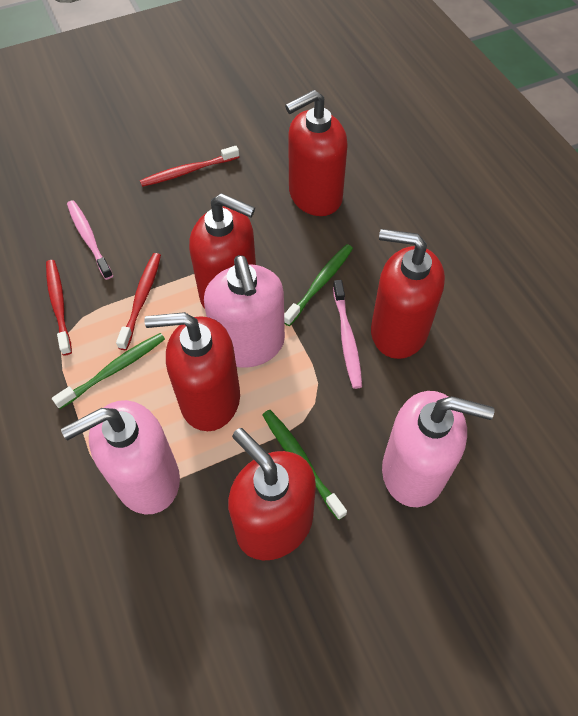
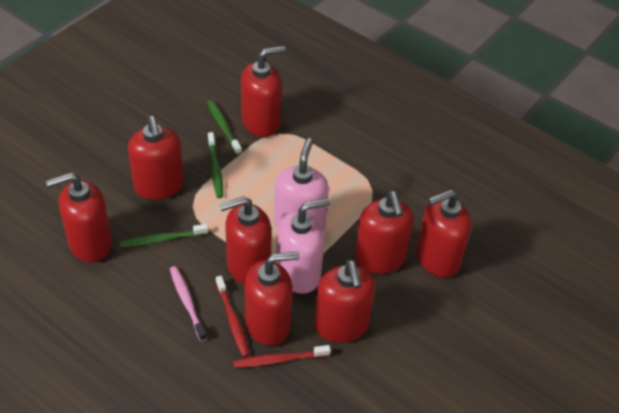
pink soap dispenser: [61,400,180,515] [204,255,285,368] [382,391,495,507] = 3 -> [274,138,329,231] [276,198,330,294] = 2
pink toothbrush: [67,200,113,280] [333,280,362,389] = 2 -> [170,266,207,341] = 1
red soap dispenser: [144,312,240,431] [189,193,256,309] [228,428,316,560] [285,90,348,216] [371,229,445,359] = 5 -> [46,172,112,263] [128,116,184,200] [219,196,272,285] [241,46,285,137] [245,252,299,346] [314,260,376,343] [354,191,414,274] [416,190,471,278] = 8
red toothbrush: [46,260,72,355] [116,253,161,350] [140,146,239,187] = 3 -> [216,276,250,357] [234,345,331,368] = 2

